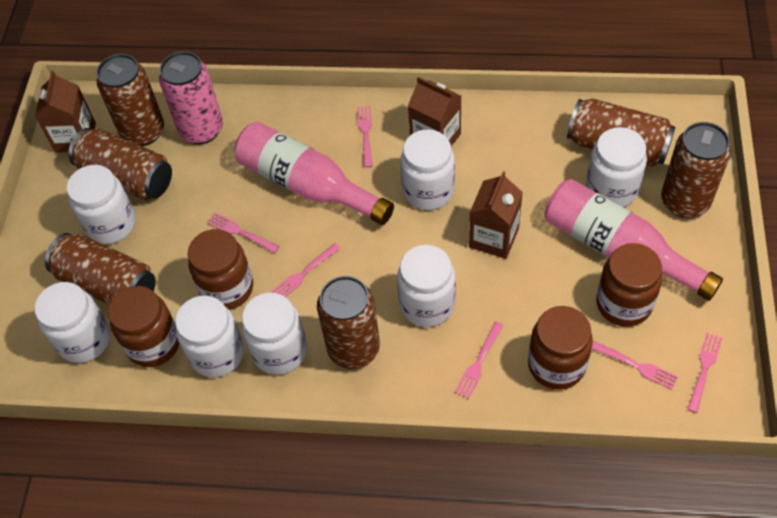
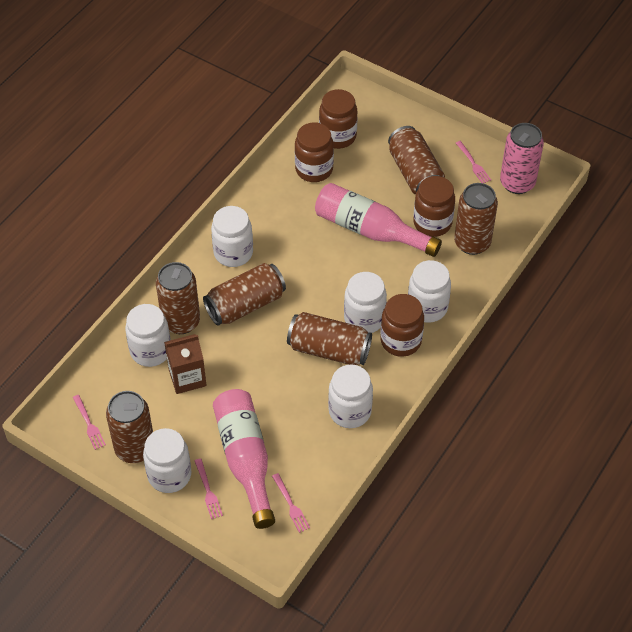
brown carton: [35,71,96,153] [408,77,461,146] [469,171,523,259] = 3 -> [164,334,207,394] = 1
pink fork: [207,213,279,253] [270,243,340,297] [357,106,372,168] [455,322,504,399] [592,341,678,390] [687,333,722,413] = 6 -> [73,395,106,450] [195,458,223,519] [272,473,310,533] [456,141,491,183] = 4
white jar: [34,282,110,363] [67,165,136,244] [175,296,244,377] [242,293,307,375] [397,245,456,327] [400,129,455,210] [586,127,647,207] = 7 -> [125,304,171,367] [143,428,191,493] [211,206,253,267] [328,364,373,428] [344,272,387,333] [408,260,451,323] = 6

